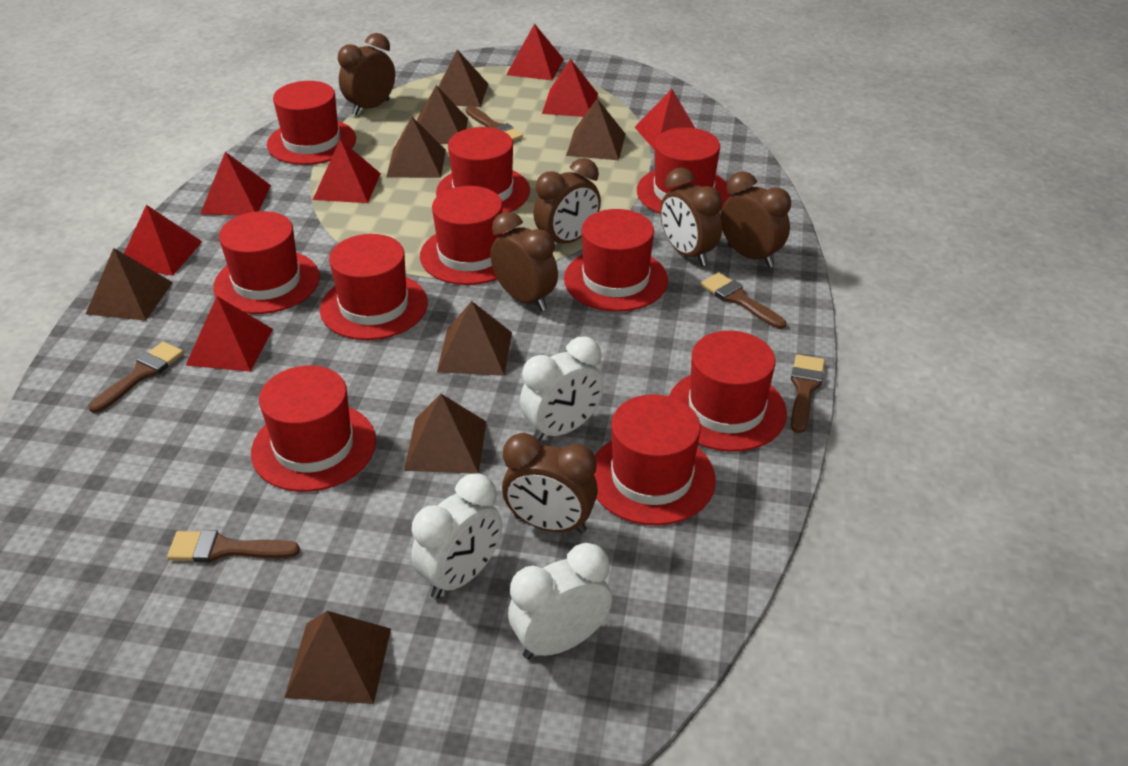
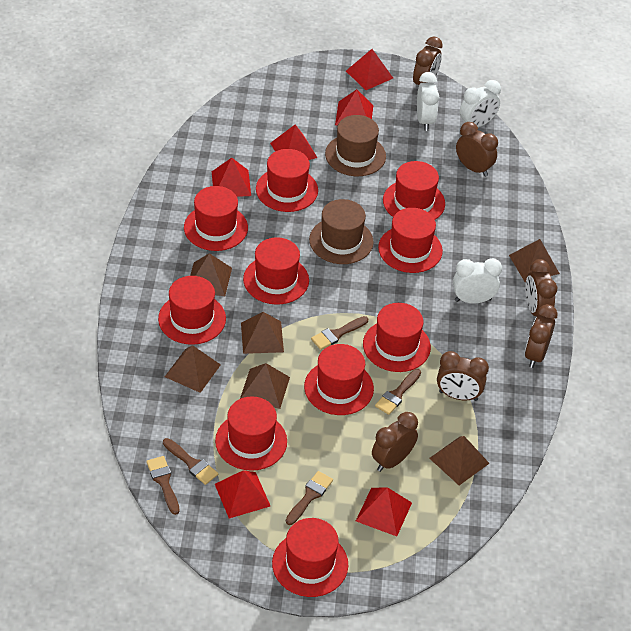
brown hat: none = 0 -> [309,199,374,264] [325,115,386,176] = 2
brown pyramid: [86,248,173,321] [284,611,391,704] [386,117,446,178] [404,394,486,474] [417,85,468,144] [437,301,512,376] [439,49,488,107] [566,99,625,160] = 8 -> [165,345,221,393] [190,253,232,296] [240,363,290,409] [241,312,284,354] [429,436,490,485] [509,239,560,282] = 6
red pyramid: [124,205,202,276] [186,296,273,372] [200,152,271,215] [313,139,381,203] [506,23,564,80] [542,59,598,117] [635,89,695,150] = 7 -> [212,158,251,197] [215,470,270,518] [270,125,318,160] [335,89,373,125] [346,49,393,90] [356,487,412,536] = 6

